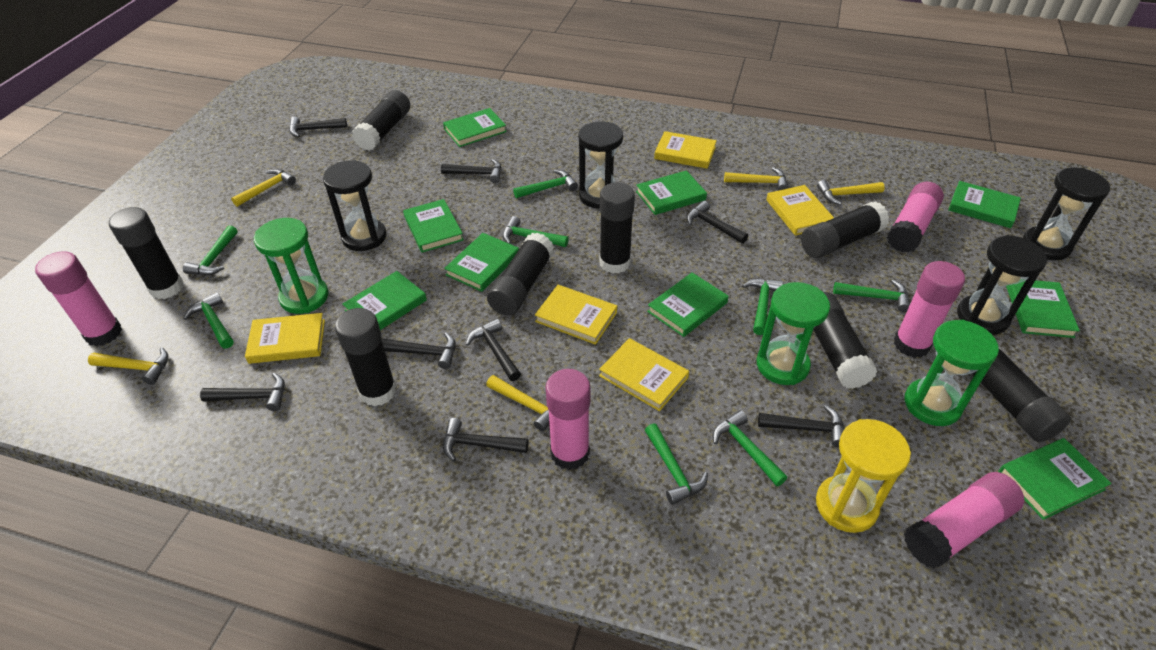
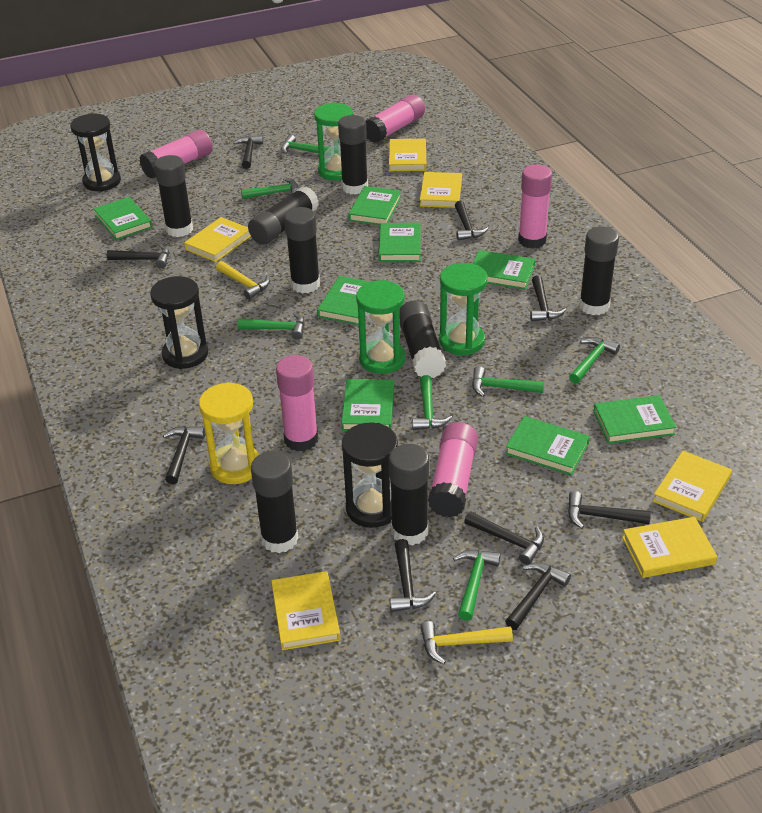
black hammer: [200,373,285,411] [289,117,347,137] [381,333,456,369] [441,159,501,183] [443,418,528,462] [466,318,521,381] [687,201,748,244] [758,405,844,447] = 8 -> [107,244,169,268] [163,426,205,484] [233,135,263,169] [390,539,436,612] [455,201,488,241] [464,511,544,565] [505,562,571,630] [530,275,566,321] [568,491,651,529] = 9
black hourglass: [323,160,386,251] [579,121,623,209] [957,235,1047,335] [1023,167,1110,260] = 4 -> [70,114,121,192] [150,276,208,369] [342,423,398,528] = 3
green book: [342,271,427,330] [403,199,464,253] [443,108,507,147] [444,233,519,292] [636,170,707,215] [647,273,729,337] [948,181,1021,228] [998,438,1112,520] [1006,280,1080,338] = 9 -> [94,197,152,240] [317,276,370,325] [341,379,394,431] [348,186,401,225] [379,223,421,262] [472,250,535,290] [505,416,590,475] [594,395,677,444] = 8
green hammer: [183,225,238,275] [183,292,234,348] [503,216,569,247] [513,170,578,198] [645,423,708,505] [713,410,787,486] [742,278,783,335] [833,279,910,312] = 8 -> [237,312,305,340] [241,178,299,199] [281,135,330,154] [412,375,452,430] [453,550,501,621] [472,366,544,397] [569,337,620,384] = 7
yellow book: [245,313,325,364] [535,285,617,345] [599,338,689,411] [654,131,717,169] [766,185,834,236] = 5 -> [184,217,251,262] [271,571,340,650] [389,139,426,171] [420,172,462,208] [622,517,717,578] [653,451,732,522] = 6
yellow hammer: [88,347,168,385] [231,169,296,207] [486,375,550,431] [724,167,788,191] [817,180,885,205] = 5 -> [216,261,270,300] [420,621,513,665] = 2

